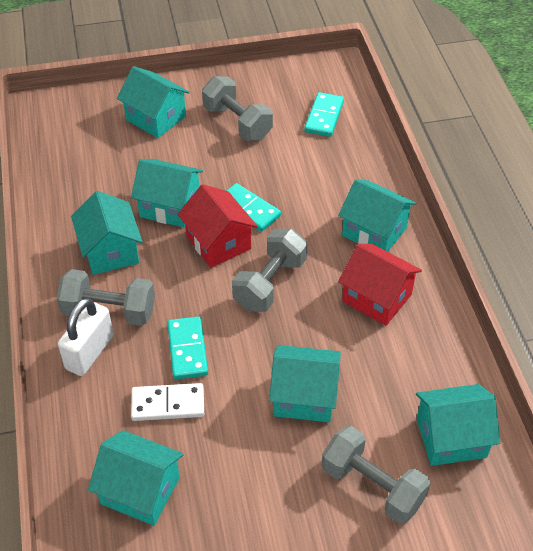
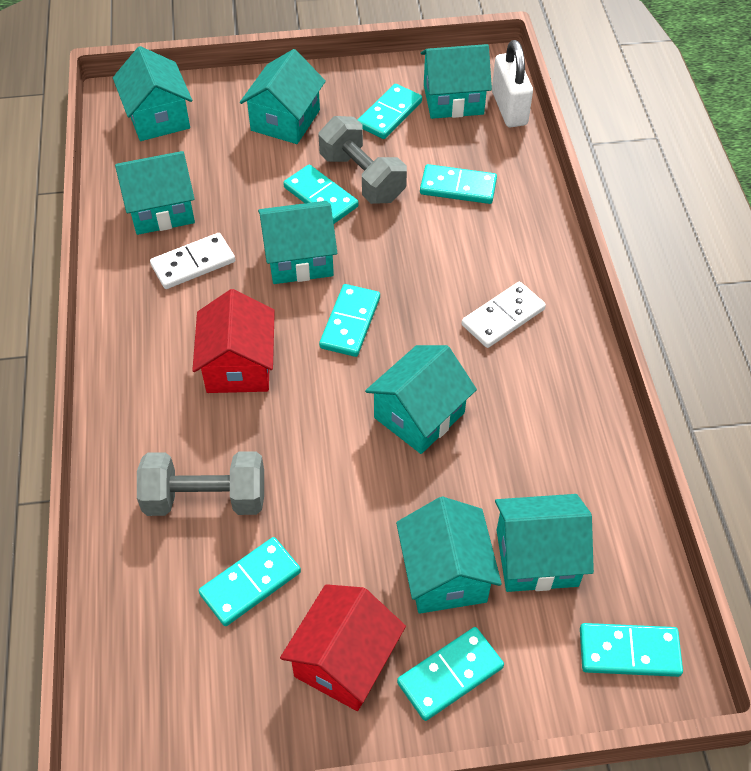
grey dumbbell: [57,269,155,326] [202,76,273,141] [232,229,307,312] [322,426,430,524] = 4 -> [137,451,264,516] [318,116,407,204] = 2
turquoise domino: [167,316,208,379] [226,183,281,232] [304,92,344,137] = 3 -> [199,537,301,626] [283,165,359,224] [319,284,380,357] [358,84,422,139] [397,627,504,721] [420,164,497,204] [580,623,683,677] = 7
turquoise house: [71,191,143,275] [88,430,184,526] [117,66,190,138] [131,159,203,227] [269,345,341,422] [338,179,416,252] [416,384,500,466] = 7 -> [113,46,192,141] [115,151,195,235] [240,49,326,144] [258,201,337,284] [365,345,477,454] [396,497,502,614] [421,44,492,119] [495,494,594,592] = 8
white domino: [131,383,204,421] = 1 -> [150,233,235,289] [462,282,546,348] = 2

